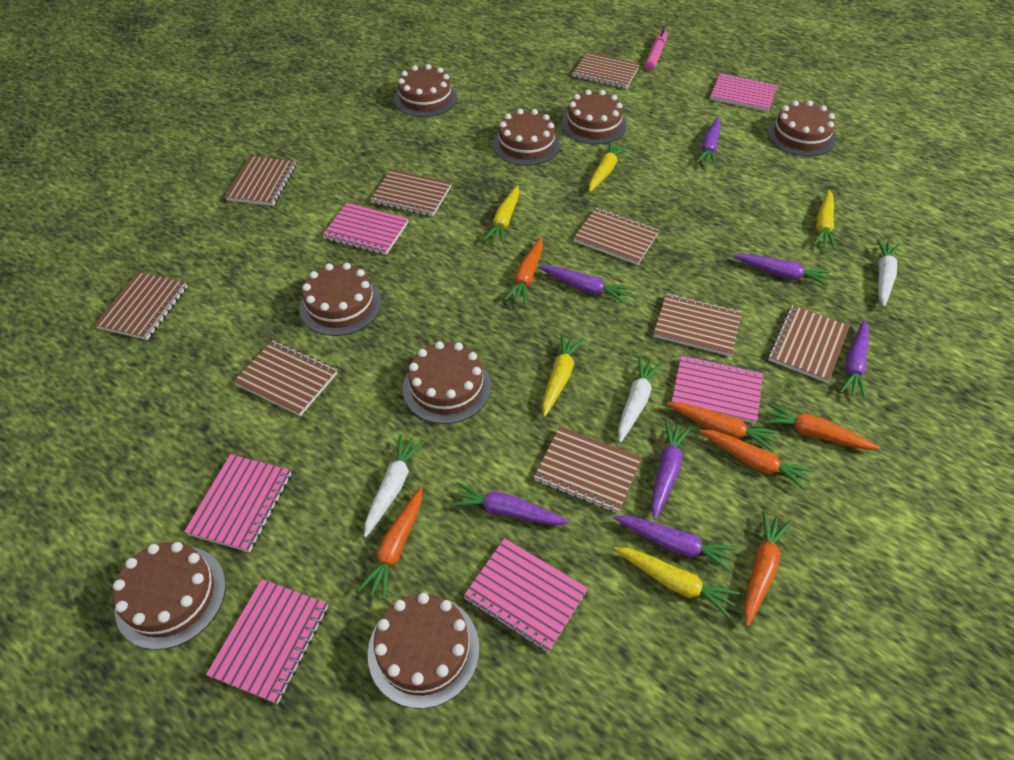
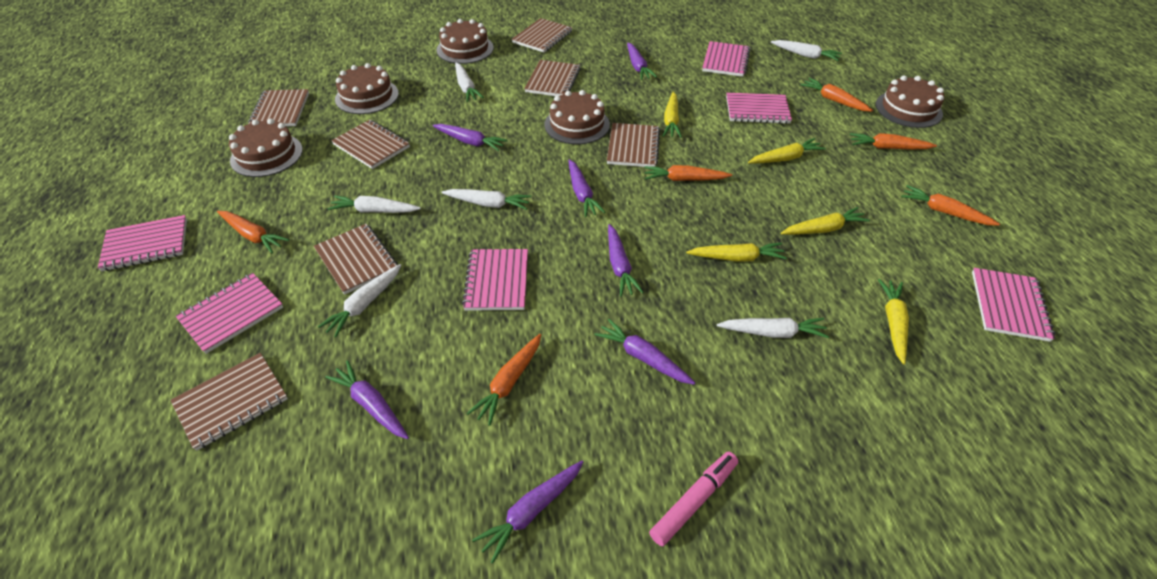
brown cake: [113,542,226,650] [299,263,381,336] [368,593,479,709] [394,64,457,117] [403,341,491,424] [493,109,560,166] [561,89,627,145] [767,101,835,156] = 8 -> [229,119,303,177] [335,63,399,114] [437,19,494,64] [544,90,610,144] [875,76,944,128] = 5
brown notebook: [94,272,187,340] [225,156,296,206] [233,340,337,416] [370,169,451,217] [534,426,642,513] [573,52,640,89] [574,208,659,265] [653,293,742,357] [768,305,849,383] = 9 -> [171,353,288,451] [248,89,309,126] [314,224,398,295] [331,120,410,169] [512,18,572,53] [524,60,580,96] [607,123,660,167] = 7
white carrot: [364,435,424,537] [618,356,662,443] [877,239,899,306] = 3 -> [317,264,401,338] [327,195,421,213] [441,189,531,210] [455,63,484,102] [717,318,829,338] [771,40,842,61] = 6

